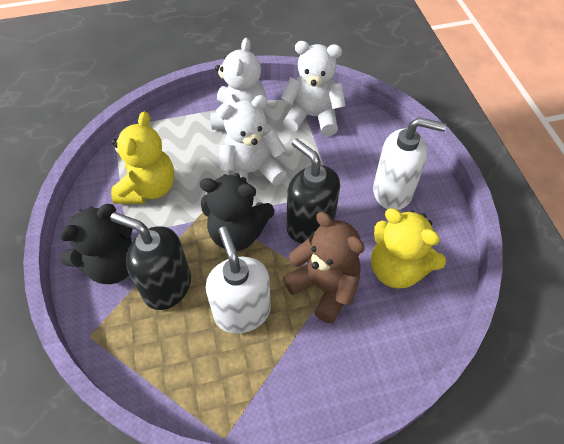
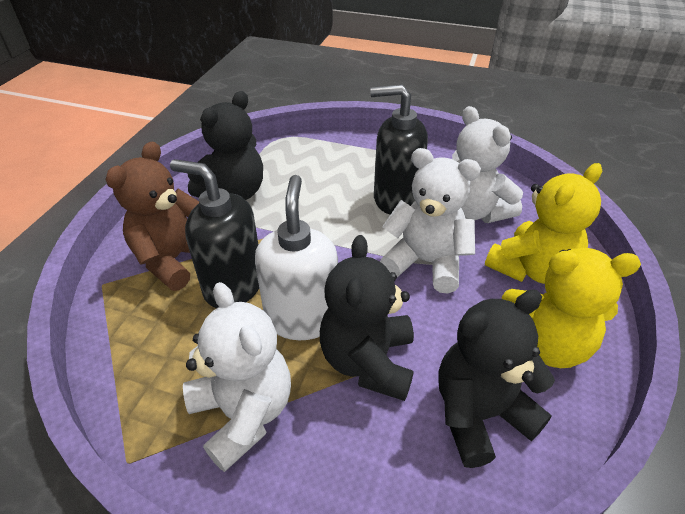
black teddy bear: [59,204,133,284] [200,173,274,251] = 2 -> [187,91,263,200] [320,235,414,401] [438,289,555,468] = 3
white soap dispenser: [206,226,271,334] [373,117,446,210] = 2 -> [255,175,338,340] = 1

